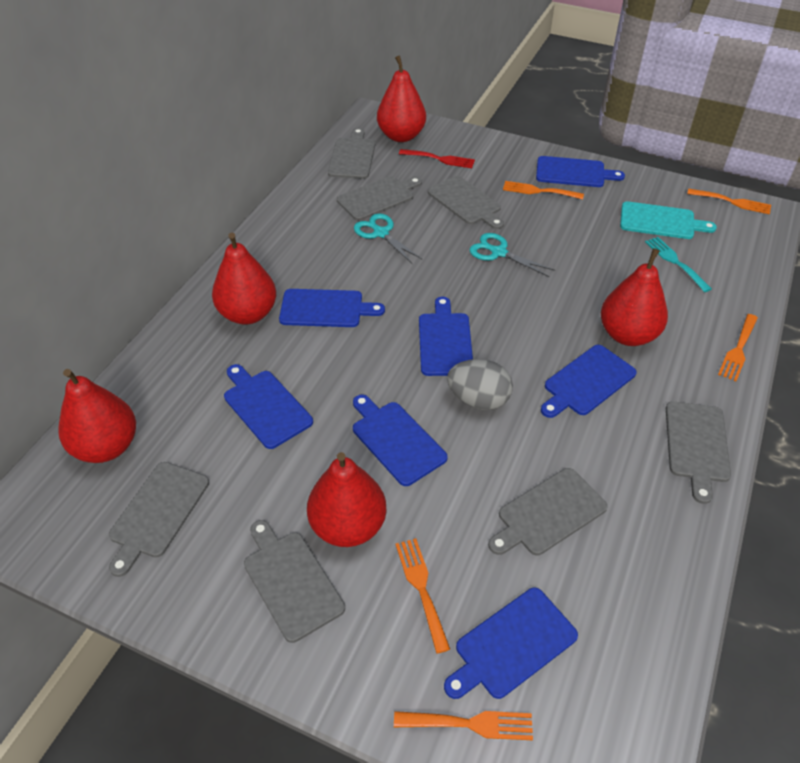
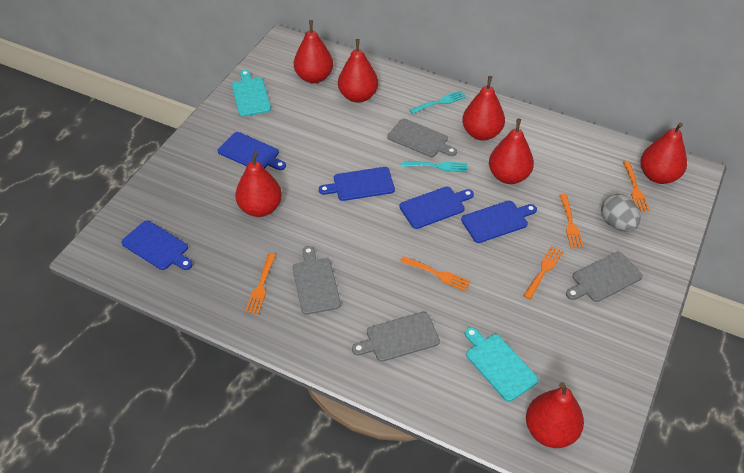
blue cutting board: [224,364,313,449] [279,289,385,327] [353,395,448,486] [419,297,473,376] [444,588,578,699] [536,156,625,187] [541,345,637,418] = 7 -> [121,221,193,270] [218,132,286,170] [319,167,395,201] [399,187,474,229] [461,201,537,243] = 5
grey cutting board: [109,462,209,577] [244,520,345,643] [328,128,375,179] [337,176,422,221] [428,176,504,229] [488,468,608,555] [666,401,731,504] = 7 -> [293,246,341,315] [352,312,440,362] [387,119,457,157] [566,252,643,302] = 4
red fork: [399,149,475,168] = 1 -> none = 0
red pear: [58,369,136,463] [212,233,276,325] [307,452,386,547] [377,55,426,142] [601,248,668,346] = 5 -> [235,151,282,217] [294,20,333,83] [338,39,378,103] [462,76,505,140] [489,119,534,184] [526,382,584,448] [641,123,687,184] = 7
turquoise cutting board: [620,201,717,239] = 1 -> [232,70,271,117] [465,327,539,402] = 2
turquoise fork: [645,237,712,292] = 1 -> [402,161,467,172] [410,90,466,114] = 2
turquoise scissors: [354,213,423,264] [469,233,555,277] = 2 -> none = 0

